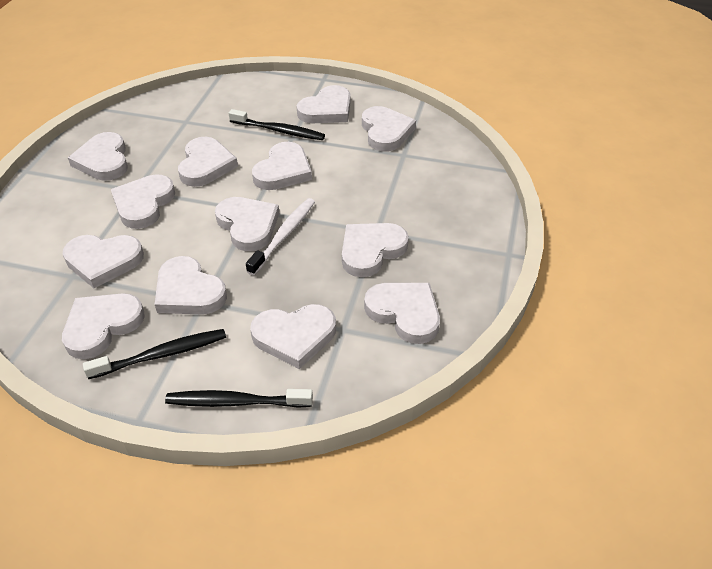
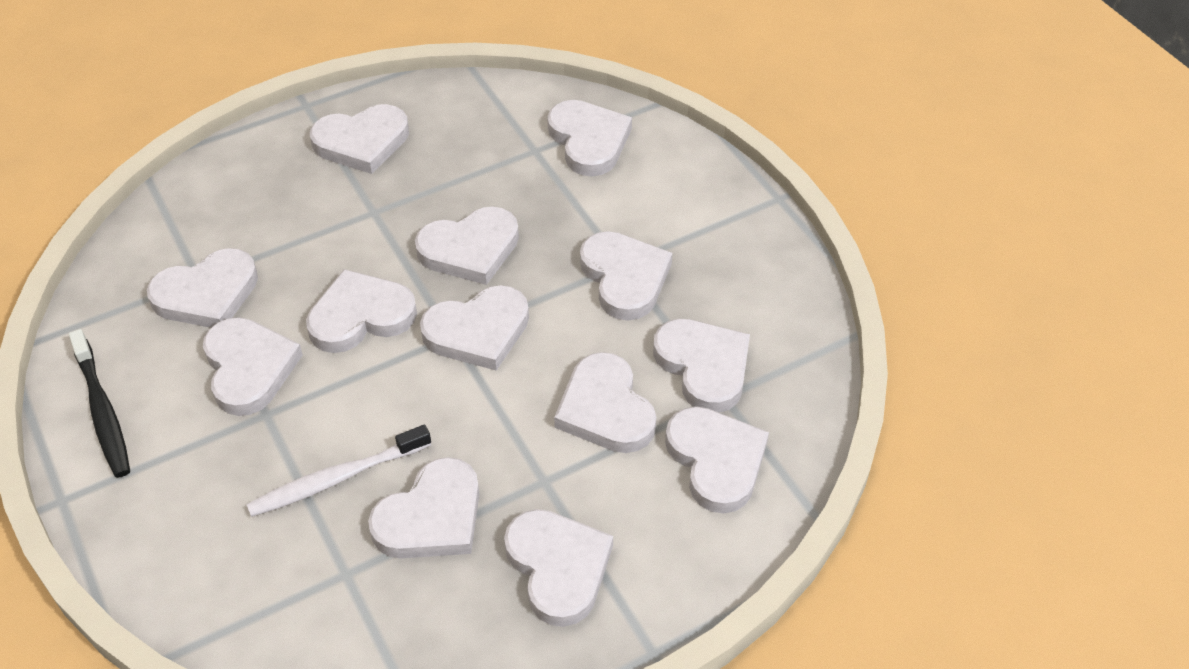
black toothbrush: [83,329,226,379] [165,389,313,408] [229,109,325,140] = 3 -> [69,329,130,478] = 1

